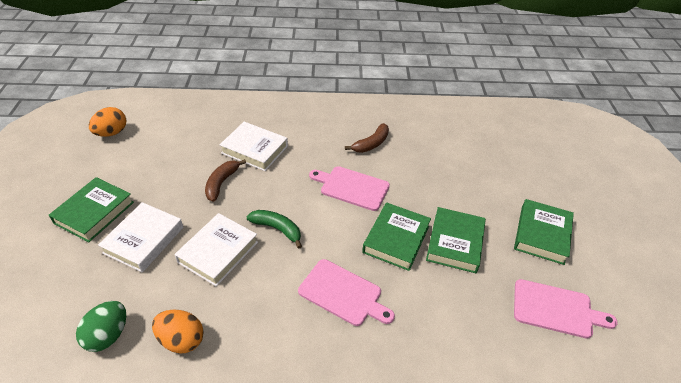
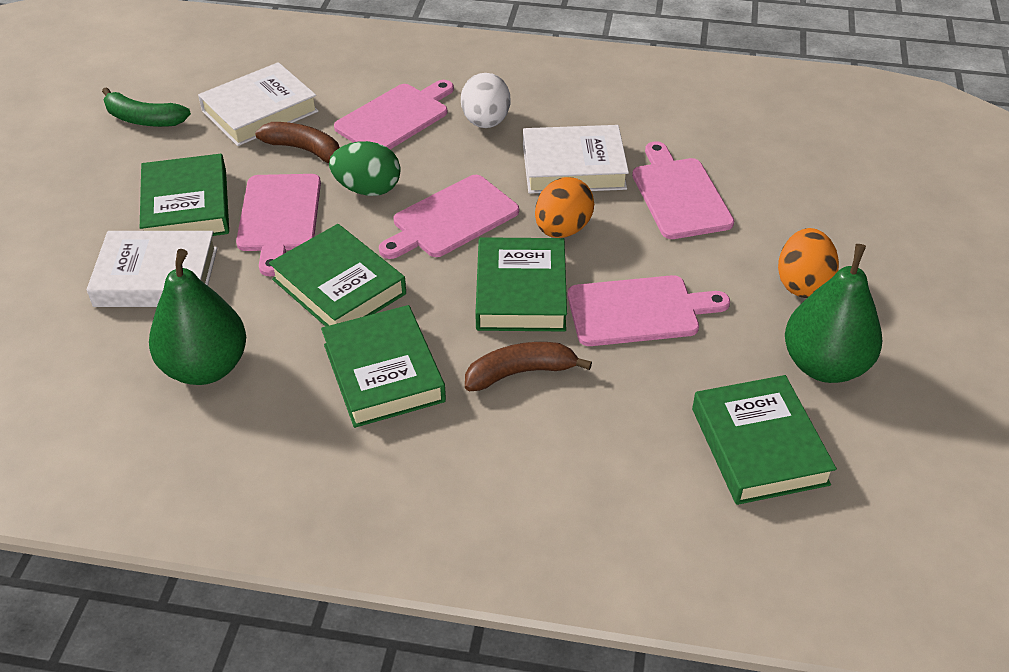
green book: [49,177,134,242] [362,202,431,271] [426,207,486,273] [514,199,574,265] = 4 -> [140,154,229,236] [269,224,406,327] [321,305,446,428] [475,237,567,332] [692,375,837,505] = 5
green pear: none = 0 -> [149,249,246,385] [785,244,882,383] = 2
pink cutting board: [298,259,395,326] [309,166,390,211] [514,279,618,339] = 3 -> [236,174,321,276] [334,80,454,149] [379,175,519,259] [568,275,730,346] [632,141,734,239] = 5
white egg: none = 0 -> [461,73,510,128] = 1

